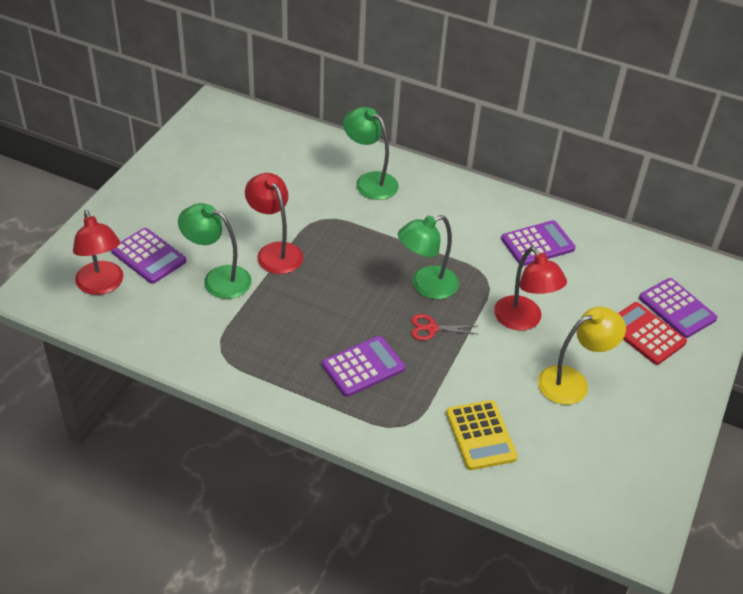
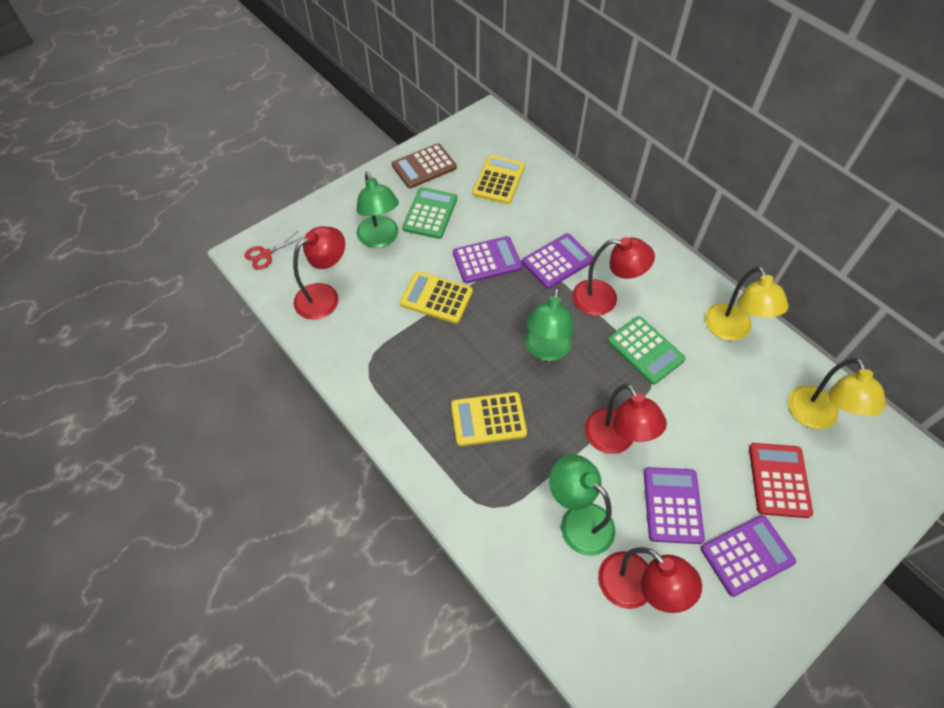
brown calculator: none = 0 -> [392,143,457,188] = 1
green calculator: none = 0 -> [402,187,457,239] [608,316,686,385] = 2
red lamp: [73,210,123,295] [245,173,303,274] [494,247,567,331] = 3 -> [293,226,345,320] [572,237,655,316] [585,384,667,454] [598,547,702,613] = 4
yellow calculator: [446,400,518,470] = 1 -> [400,271,473,324] [451,392,527,446] [472,155,525,204] = 3
yellow lamp: [538,307,626,405] = 1 -> [705,266,788,341] [788,358,886,429] = 2

